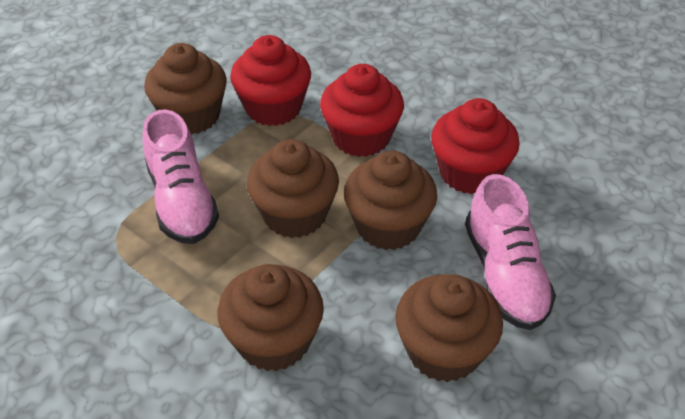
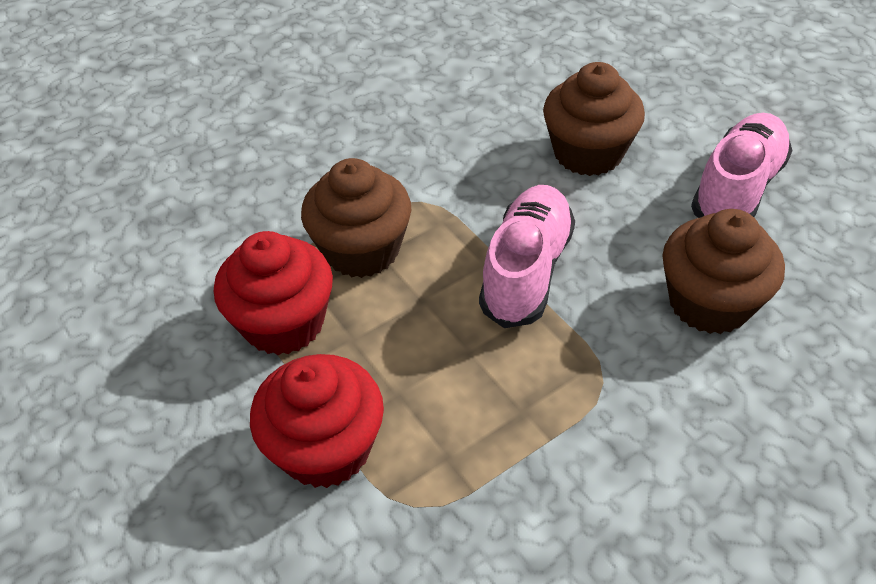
brown cupcake: [144,43,227,135] [217,264,324,371] [247,139,339,238] [344,151,437,250] [395,274,503,382] = 5 -> [301,158,411,278] [543,62,645,176] [662,209,785,334] = 3
red cupcake: [230,35,311,126] [320,64,404,157] [431,98,520,194] = 3 -> [214,231,333,355] [250,354,384,488] = 2

